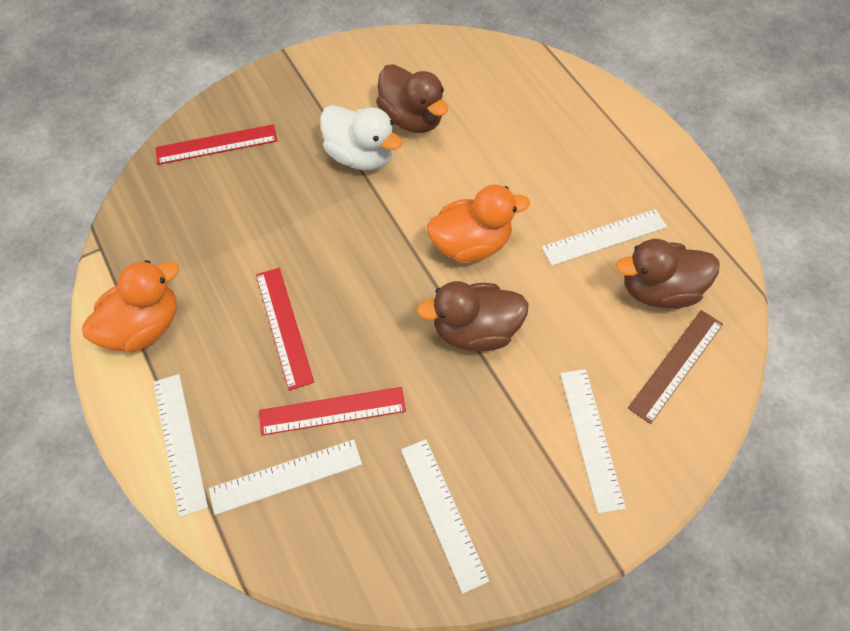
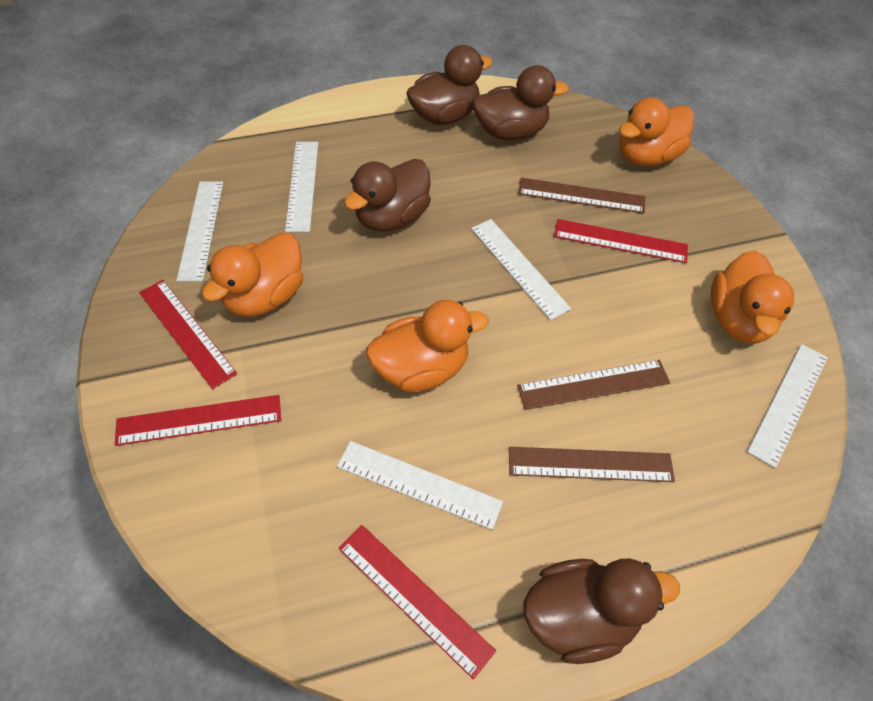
brown duck: [376,64,448,133] [417,281,529,352] [616,239,720,309] = 3 -> [344,159,431,232] [406,45,493,125] [472,65,569,140] [524,559,680,664] = 4
brown ruler: [628,310,723,424] = 1 -> [509,447,675,482] [517,360,670,410] [518,178,645,213] = 3
orange duck: [82,260,179,352] [427,185,530,263] = 2 -> [202,233,303,317] [366,300,488,392] [619,97,694,166] [711,250,794,343] = 4
red ruler: [155,124,278,165] [256,268,314,391] [259,387,406,436] = 3 -> [115,395,281,446] [139,280,237,389] [339,525,496,679] [554,219,688,263] = 4
white duck: [320,105,402,170] = 1 -> none = 0

